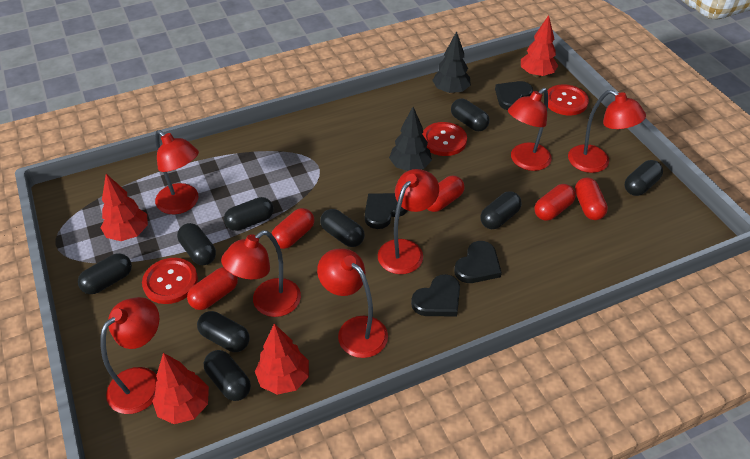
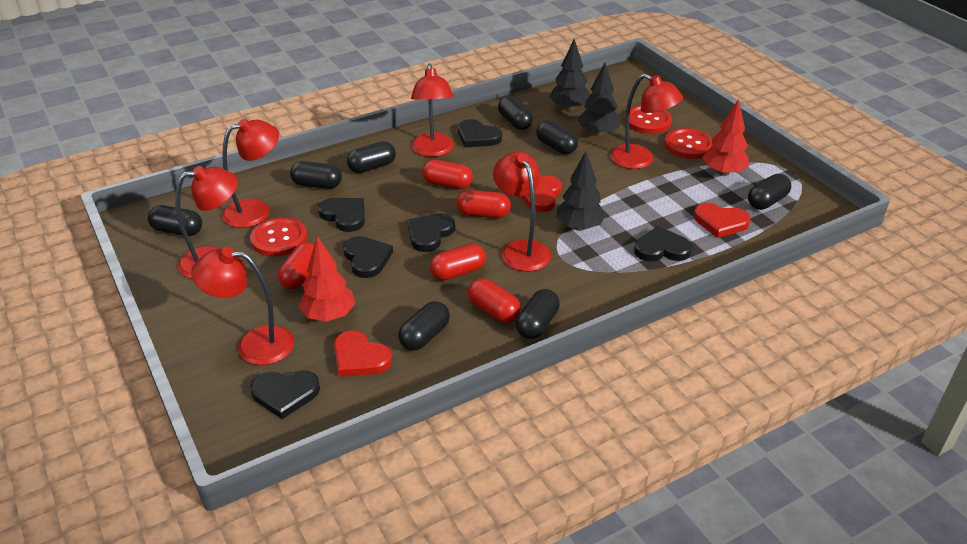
black capsule: [78,253,132,294] [177,223,216,265] [197,311,250,352] [204,350,251,401] [224,197,274,231] [320,209,365,247] [451,99,489,131] [480,191,522,229] [625,160,663,196] = 9 -> [148,205,202,236] [290,161,342,189] [347,141,396,173] [398,301,450,351] [498,96,533,130] [516,289,560,339] [536,120,578,154] [748,174,791,210] = 8
black heart: [365,193,408,229] [411,274,460,316] [454,241,502,283] [495,81,533,110] = 4 -> [250,370,320,419] [318,198,365,232] [343,236,393,278] [408,213,455,252] [458,119,502,148] [634,226,692,262] = 6
black tree: [389,107,432,171] [432,31,471,94] = 2 -> [549,39,590,111] [557,151,606,231] [577,63,620,136] = 3
red heart: none = 0 -> [334,331,392,377] [521,175,562,212] [694,203,751,238] = 3
red lamp: [100,297,159,414] [155,130,199,214] [221,230,301,317] [317,249,388,358] [378,169,439,274] [508,88,552,171] [568,90,646,173] = 7 -> [175,166,238,279] [191,247,294,365] [222,119,279,228] [411,63,454,157] [493,152,551,271] [610,74,683,169] = 6
red tree: [100,174,148,241] [152,353,209,424] [255,324,309,395] [521,15,558,77] = 4 -> [299,236,355,322] [702,99,749,176] = 2

